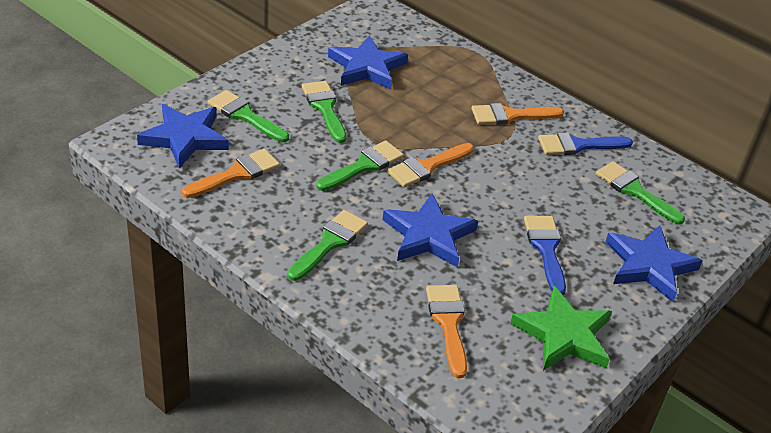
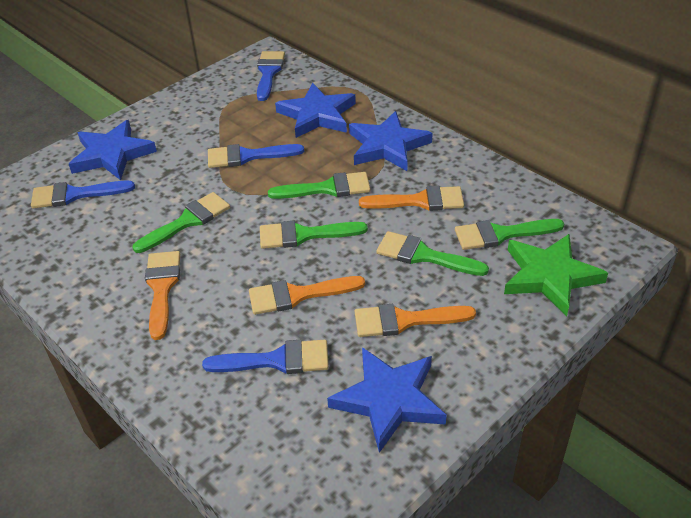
blue brush: [524,216,566,295] [538,132,633,155] = 2 -> [31,181,135,209] [202,340,329,374] [208,144,304,168] [257,51,285,101] = 4

